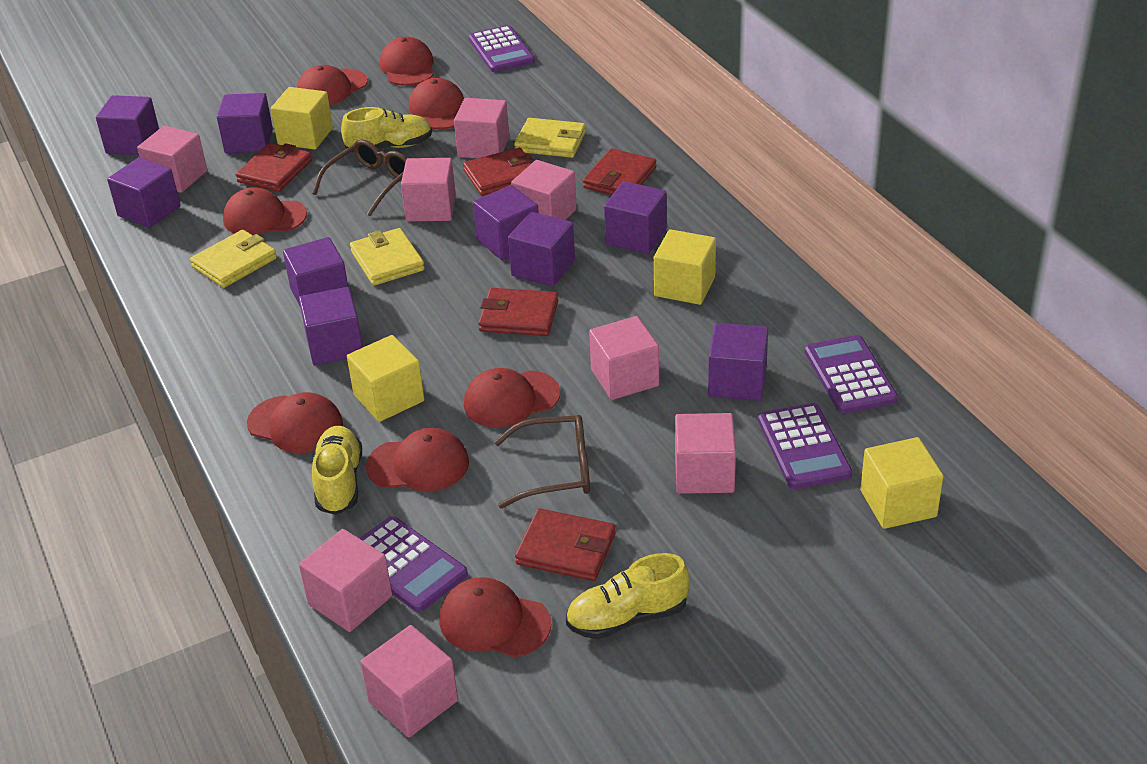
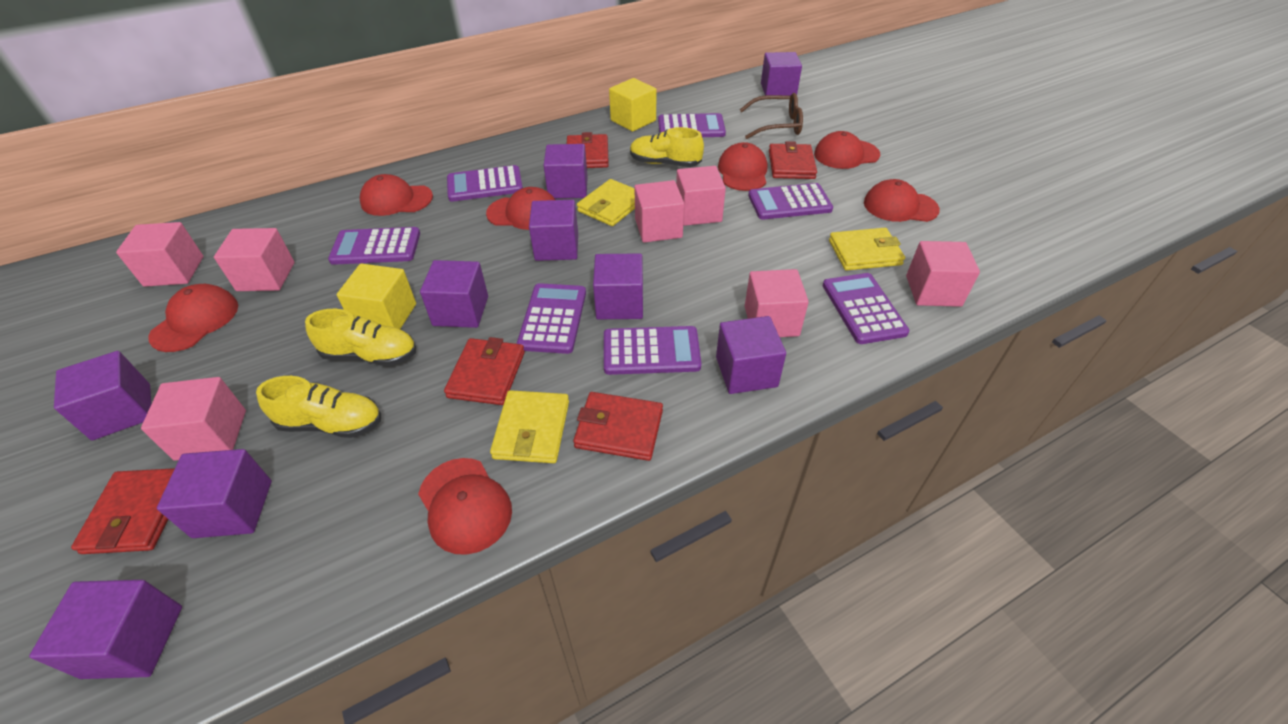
brown glasses: [312,140,407,216] [494,415,590,508] = 2 -> [740,93,803,139] = 1
pink cube: [137,126,207,193] [299,529,392,632] [360,625,458,738] [401,158,456,221] [454,98,509,158] [511,160,577,220] [589,316,659,400] [675,413,736,494] = 8 -> [116,222,204,287] [141,377,246,461] [214,228,295,291] [634,180,684,243] [676,166,726,226] [745,269,809,337] [906,241,980,307] = 7
purple calculator: [359,516,468,612] [469,25,535,72] [758,403,852,489] [805,335,898,414] = 4 -> [328,227,420,265] [447,165,523,202] [517,283,586,354] [604,326,701,375] [658,113,726,137] [748,183,833,220] [823,273,909,344] = 7
red cap: [223,187,307,235] [247,392,343,453] [297,65,368,105] [366,428,469,491] [380,37,434,86] [409,78,464,129] [439,577,551,657] [464,368,560,428] = 8 -> [148,284,238,352] [359,174,433,216] [418,458,512,555] [486,187,555,230] [718,142,767,191] [814,131,880,169] [864,179,940,222] = 7
yellow cube: [271,87,333,150] [347,335,424,422] [654,229,716,305] [860,437,944,529] = 4 -> [337,264,416,329] [609,78,656,132] = 2

